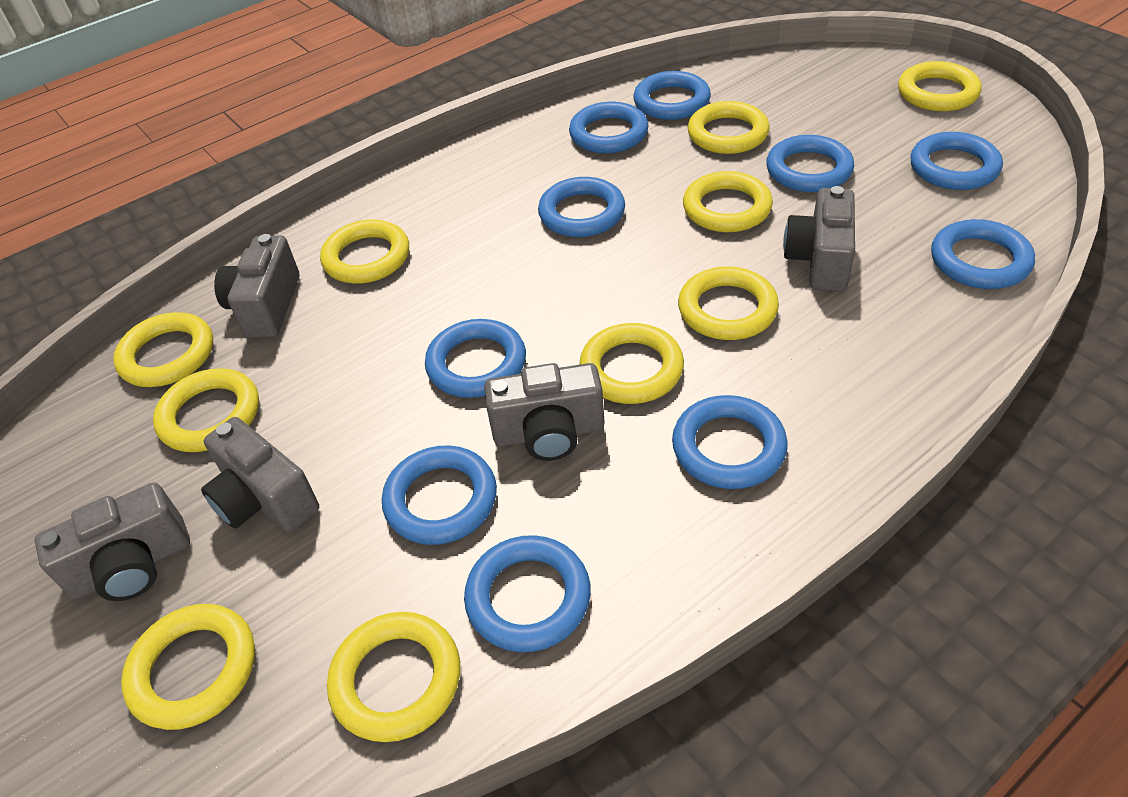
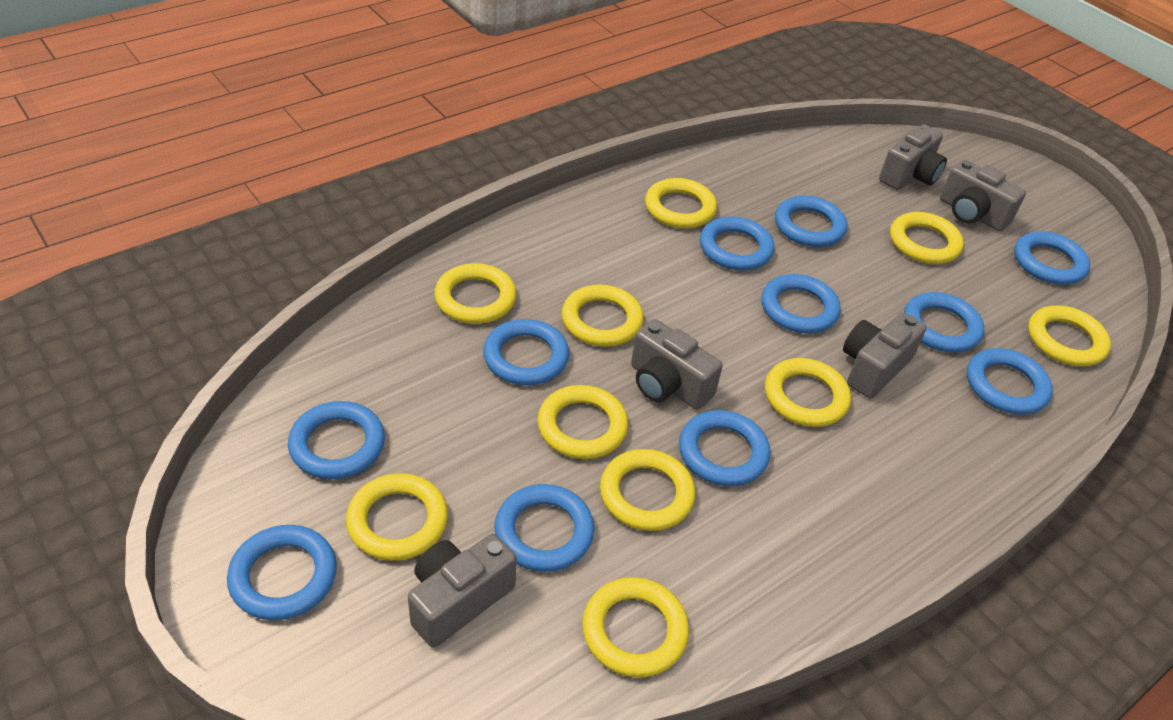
blue ring: [382,445,497,545] [425,319,526,398] [464,535,591,652] [538,177,625,237] [569,102,648,153] [634,71,711,120] [672,395,788,489] [766,135,854,192] [910,132,1003,190] [931,219,1035,289] = 10 -> [227,525,337,620] [288,401,385,479] [483,319,569,385] [494,484,595,572] [679,410,770,486] [700,217,774,270] [761,274,841,333] [775,196,847,247] [904,292,984,353] [967,348,1053,414] [1014,231,1090,285] = 11

